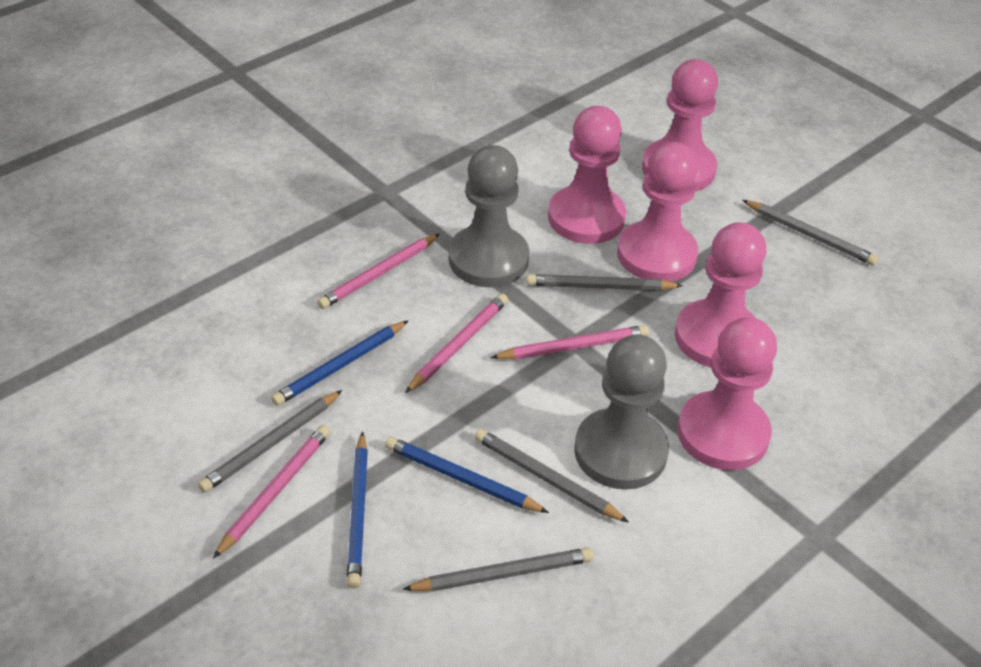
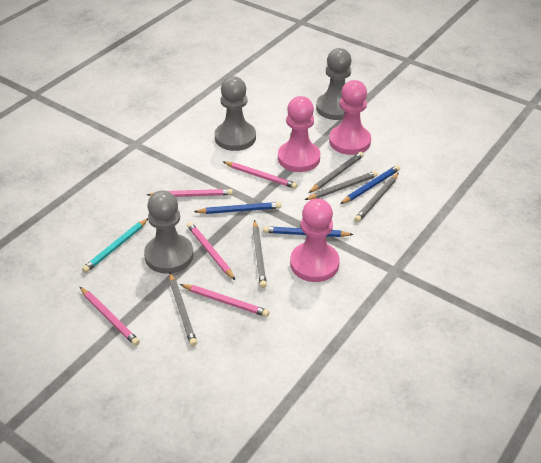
grey pawn: [448,145,529,287] [574,334,669,490] = 2 -> [144,190,194,274] [215,77,256,151] [316,48,352,120] = 3
pink pawn: [548,106,626,244] [617,142,698,282] [642,59,718,191] [675,222,766,367] [677,317,777,470] = 5 -> [278,96,320,172] [290,198,340,282] [329,80,371,155] = 3
pink pencil: [213,425,330,559] [317,234,440,309] [405,293,508,393] [490,325,649,360] = 4 -> [80,287,140,346] [147,189,233,197] [180,284,269,317] [187,222,235,280] [223,162,298,189] = 5
turquoise pencil: none = 0 -> [82,218,148,273] = 1

